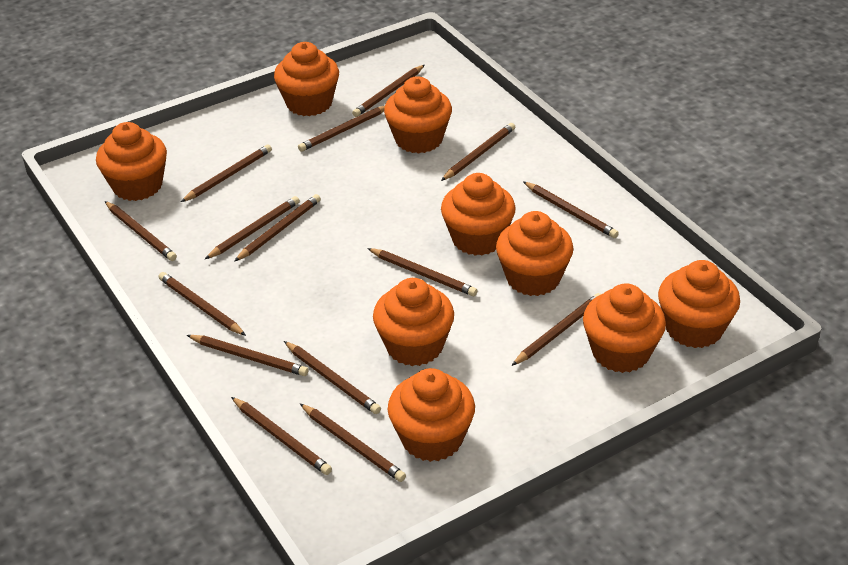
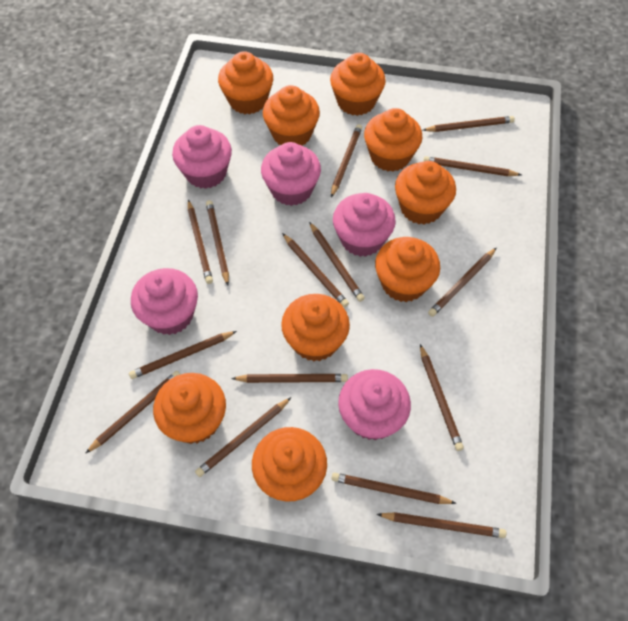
pink cupcake: none = 0 -> [131,268,198,335] [172,125,232,189] [261,142,321,206] [333,193,396,257] [338,369,411,440] = 5

